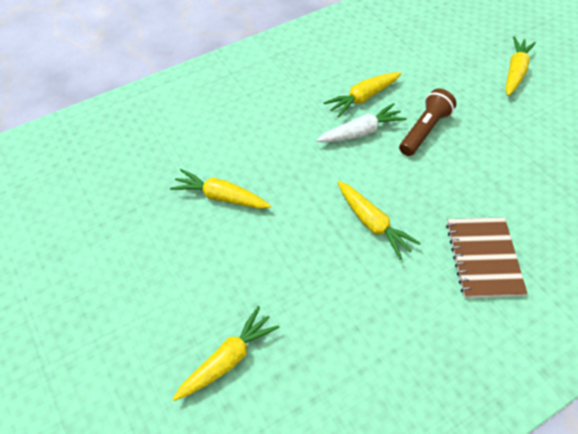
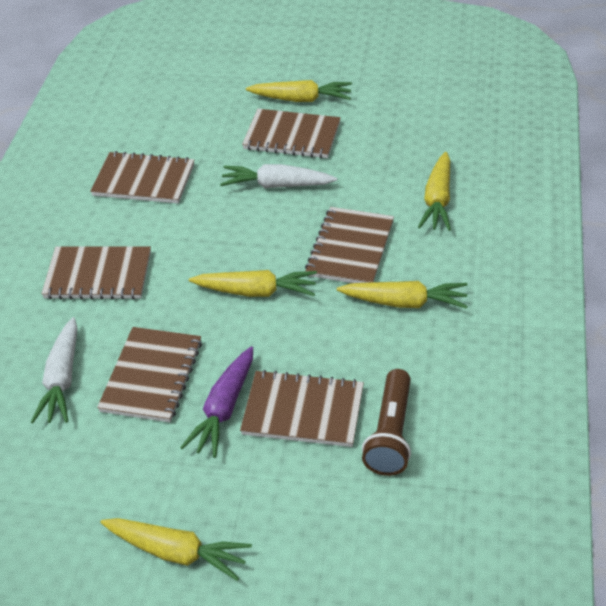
brown notebook: [446,217,528,298] = 1 -> [41,246,151,300] [90,151,194,204] [97,327,202,422] [240,370,364,447] [242,109,341,158] [305,207,394,283] = 6
purple carrot: none = 0 -> [180,346,253,458] = 1
white carrot: [316,103,407,142] = 1 -> [31,317,78,423] [220,164,337,188] = 2

